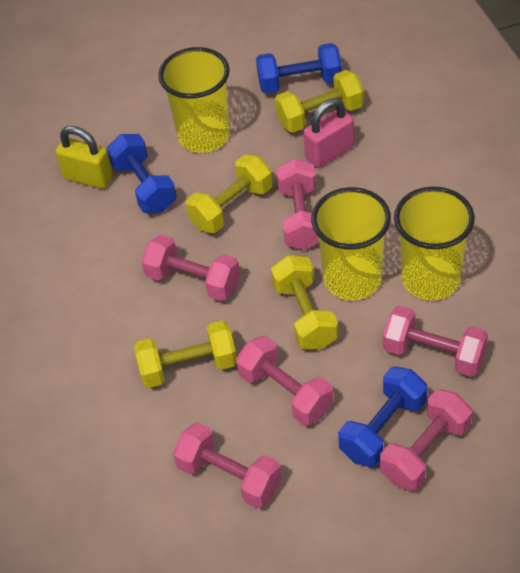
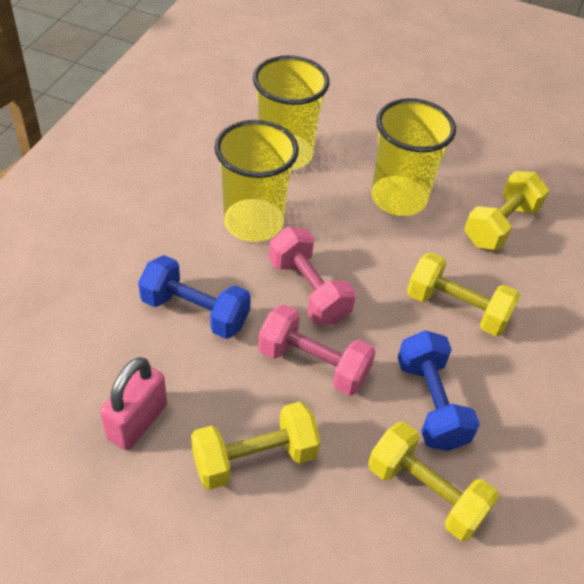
blue dumbbell: [107,134,177,213] [256,43,342,94] [338,367,427,467] = 3 -> [138,255,251,339] [398,330,480,451] = 2
pink dumbbell: [142,235,240,301] [173,422,282,509] [236,336,334,426] [277,159,319,250] [380,389,472,491] [383,306,488,377] = 6 -> [258,304,376,396] [269,227,356,325] = 2
yellow padlock: [55,126,113,189] = 1 -> none = 0

